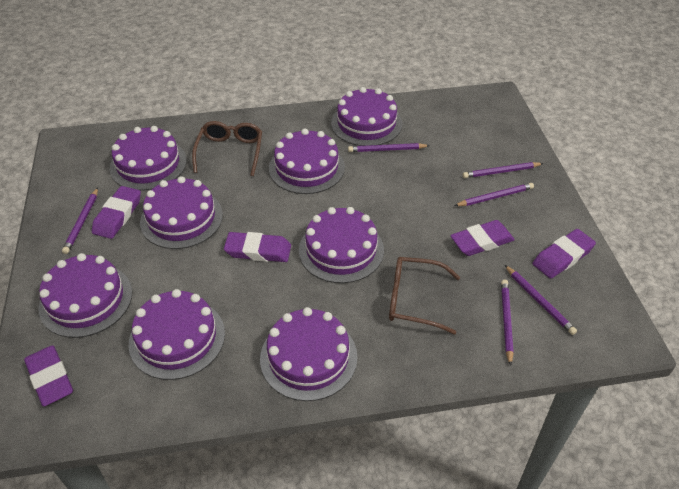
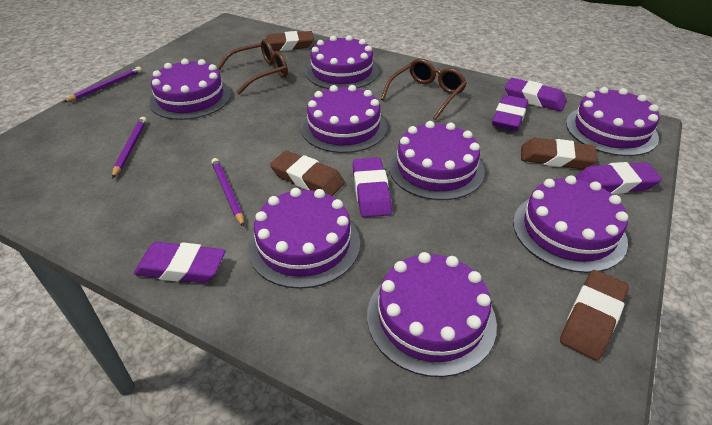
brown eraser: none = 0 -> [266,31,314,51] [270,151,345,196] [521,138,598,169] [560,270,629,361] = 4
purple pencil: [62,188,98,254] [348,143,430,152] [454,183,534,206] [463,162,544,178] [501,280,514,366] [505,265,577,335] = 6 -> [63,66,142,102] [112,117,147,179] [211,158,244,227] = 3

